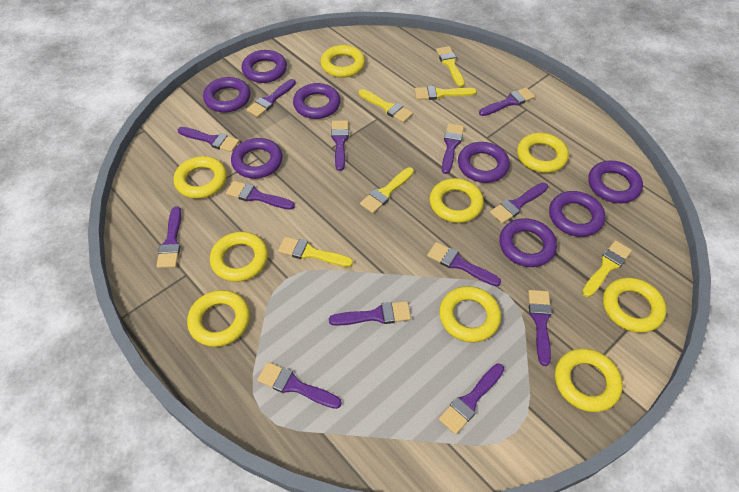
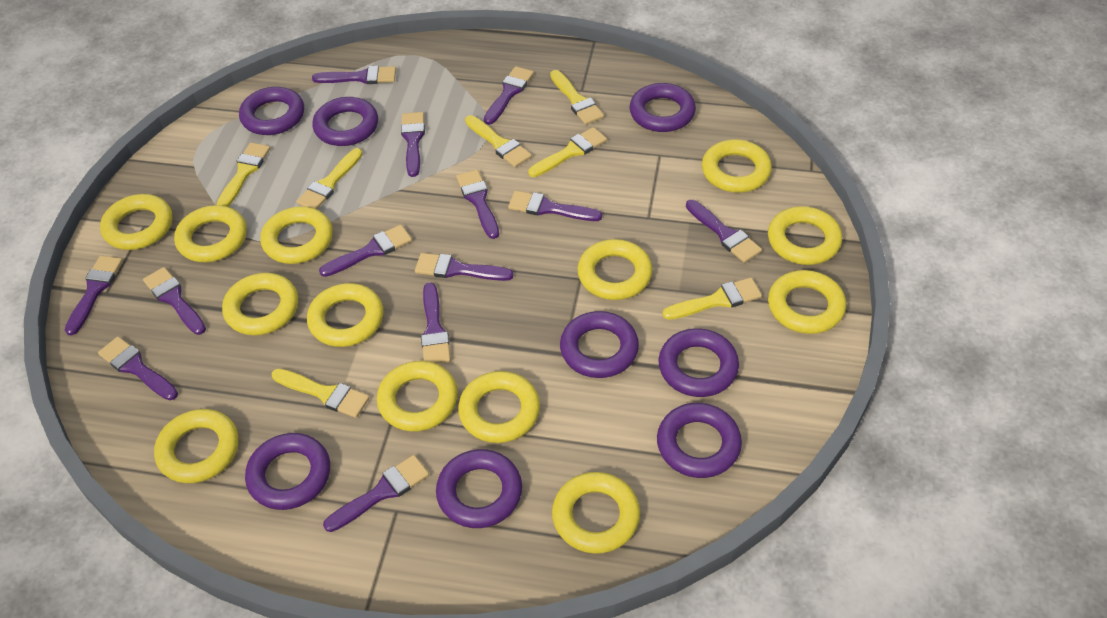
yellow brush: [278,236,353,267] [359,89,413,123] [360,167,414,213] [415,86,477,100] [436,46,465,87] [582,240,632,297] = 6 -> [217,142,271,207] [271,368,370,418] [296,148,363,209] [465,115,532,167] [528,127,607,177] [550,70,604,125] [663,278,762,320] = 7
yellow ring: [174,156,227,199] [187,290,250,347] [210,232,268,282] [320,45,365,78] [429,178,484,223] [439,286,501,343] [517,133,569,173] [555,348,623,412] [603,277,667,333] = 9 -> [100,194,173,250] [154,409,239,483] [174,205,247,262] [222,273,298,336] [260,207,333,264] [307,283,383,347] [377,361,458,432] [458,371,540,443] [552,472,640,554] [577,239,652,300] [702,139,772,193] [768,206,842,265] [768,270,846,334] = 13

